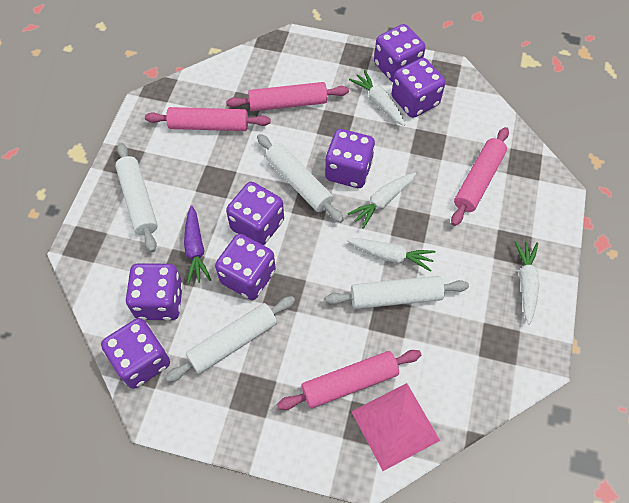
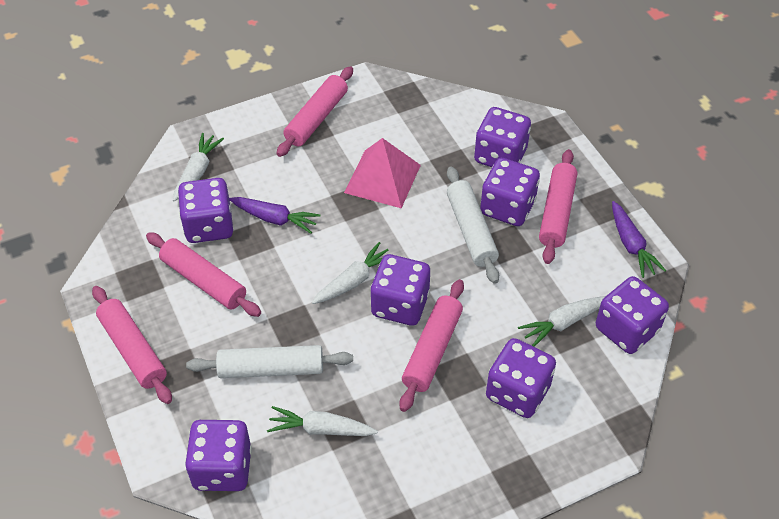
pink rolling pin: [145,107,271,131] [226,82,349,111] [277,350,421,410] [451,127,509,226] = 4 -> [92,286,172,404] [146,232,261,317] [276,66,353,157] [399,279,464,412] [539,149,577,264] = 5
purple carrot: [184,205,211,285] = 1 -> [229,197,321,234] [612,201,666,278] = 2
white rolling pin: [115,143,158,252] [165,296,295,382] [257,134,344,223] [325,276,469,309] = 4 -> [186,345,353,378] [447,166,499,284] = 2

